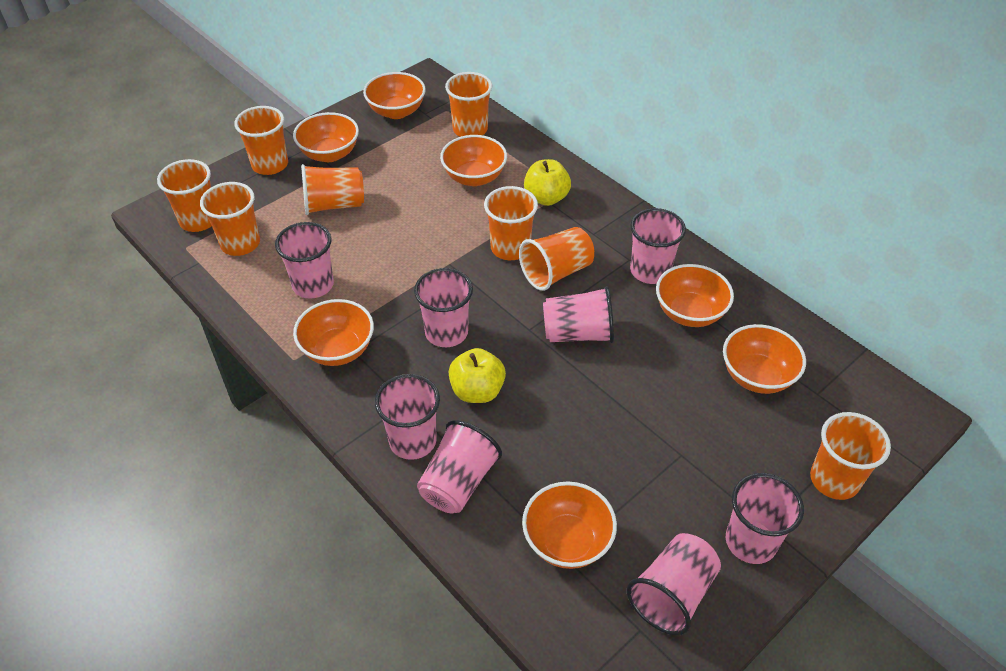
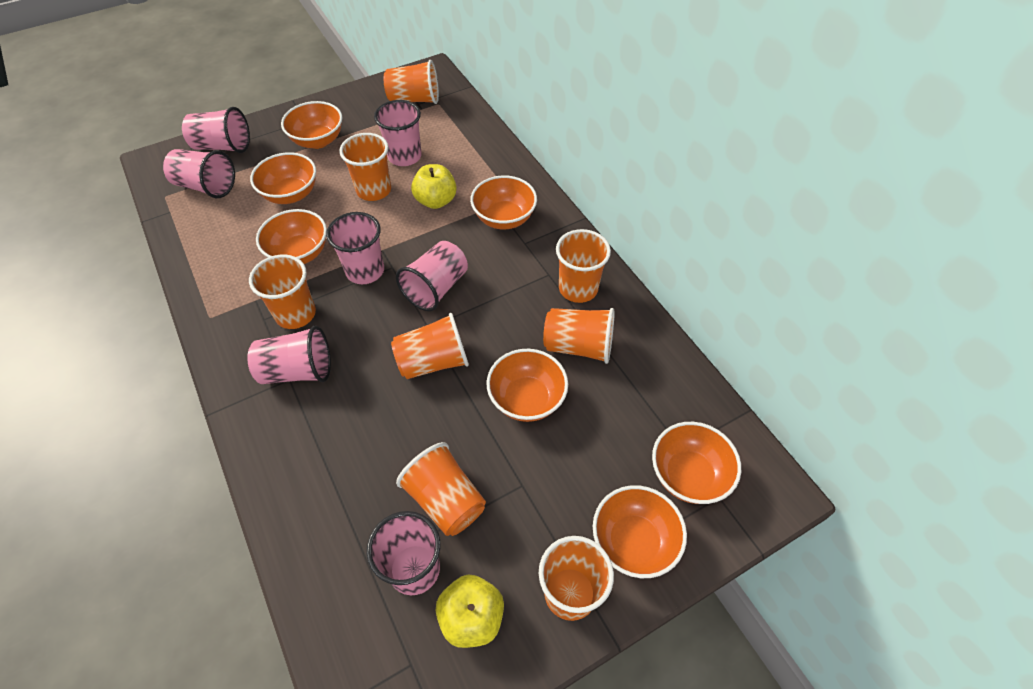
pink cup: [275,222,334,299] [375,374,440,460] [414,268,473,347] [417,420,502,514] [543,286,614,343] [627,533,721,635] [630,208,686,284] [726,473,804,564] = 8 -> [163,149,235,198] [182,107,250,153] [247,326,331,384] [326,212,384,284] [367,511,440,595] [374,100,422,166] [396,241,468,311] = 7

